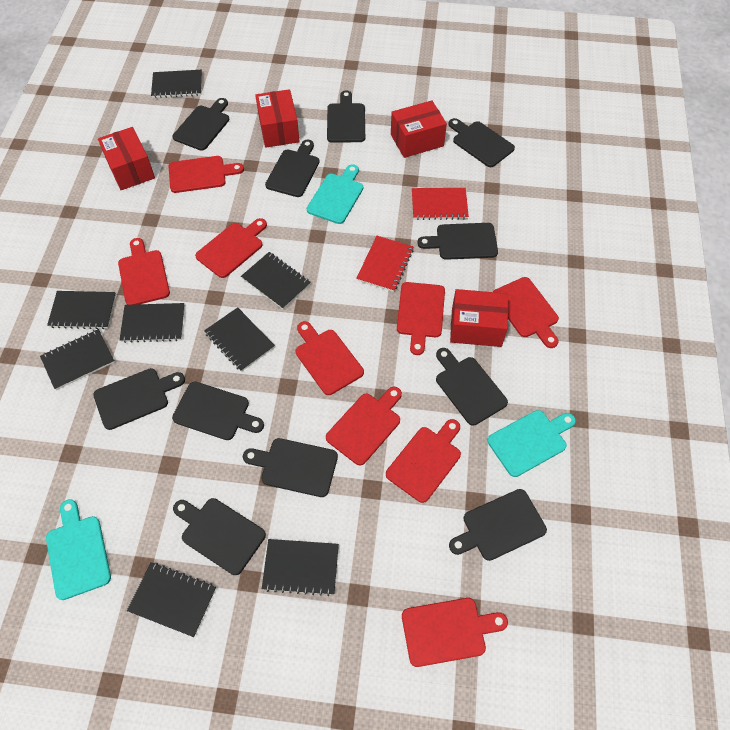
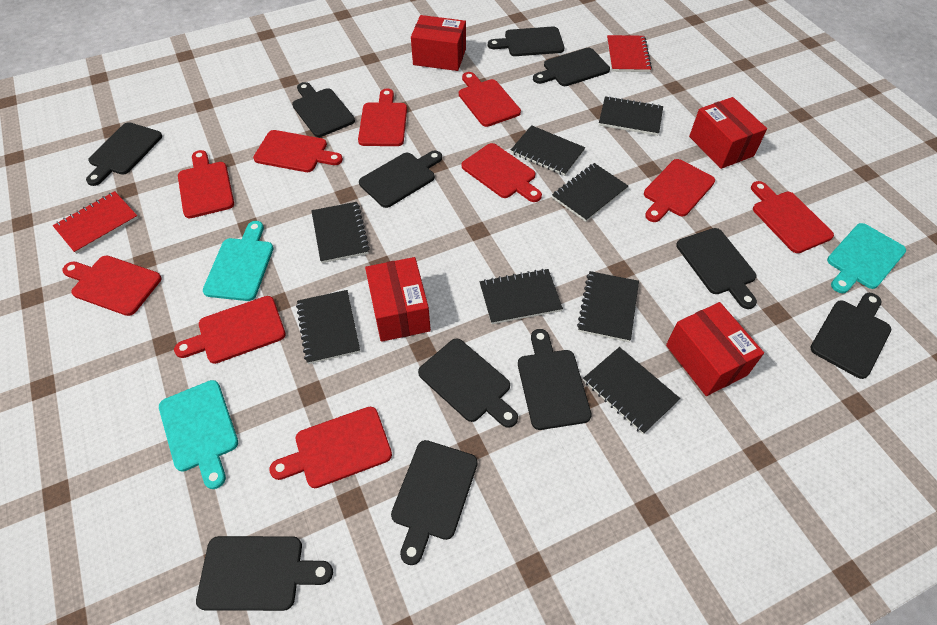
red cutting board: [118,238,170,305] [169,156,244,193] [195,218,267,278] [295,321,364,395] [326,387,402,465] [386,419,461,503] [397,282,445,355] [402,598,508,667] [493,277,559,348] = 9 -> [62,255,161,316] [174,296,286,364] [178,150,234,218] [253,130,343,172] [270,407,392,488] [358,89,407,146] [459,72,521,127] [462,143,542,202] [644,159,715,222] [751,181,834,253] = 10

